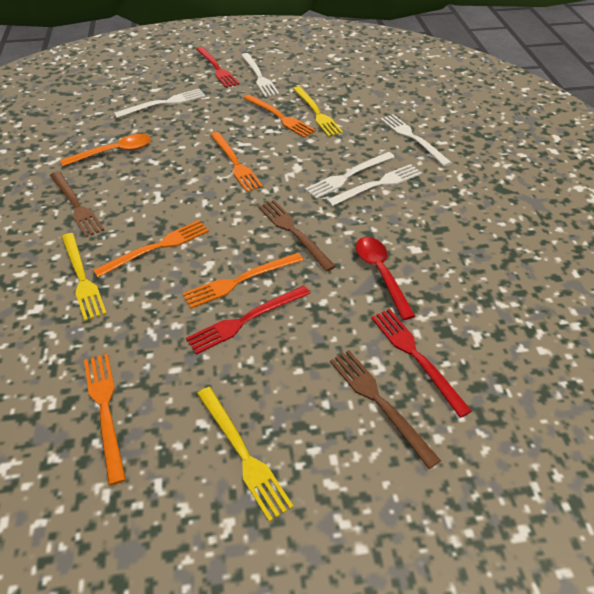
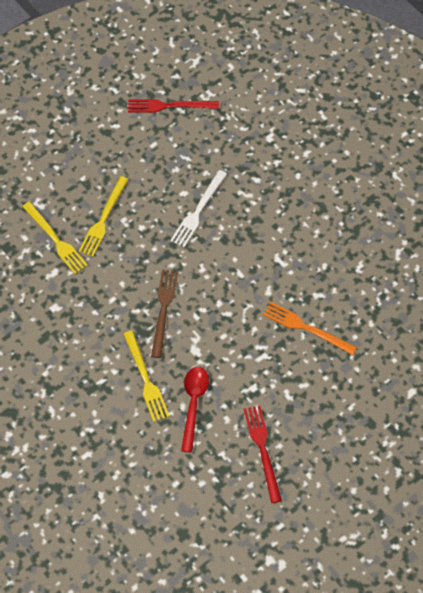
brown fork: [50,171,104,237] [258,200,336,272] [330,350,441,469] = 3 -> [151,269,178,358] = 1
orange fork: [84,353,126,485] [93,220,209,278] [182,253,303,309] [210,132,263,192] [243,94,316,138] = 5 -> [263,302,357,355] = 1
orange spoon: [61,134,151,166] = 1 -> none = 0
red fork: [186,285,310,355] [196,47,240,88] [371,309,472,418] = 3 -> [128,99,219,113] [244,405,282,503] = 2
white fork: [114,89,205,118] [241,53,279,97] [305,152,394,199] [326,164,422,206] [380,114,452,166] = 5 -> [170,170,227,247] = 1

